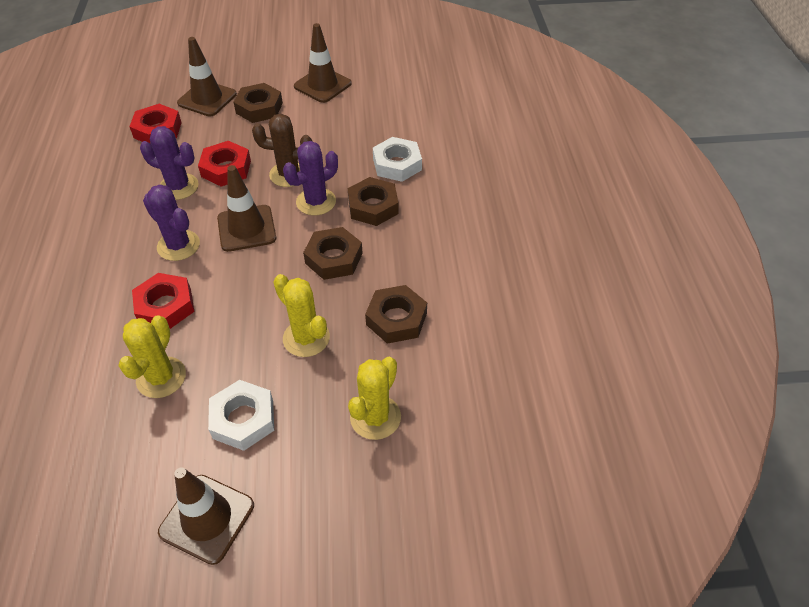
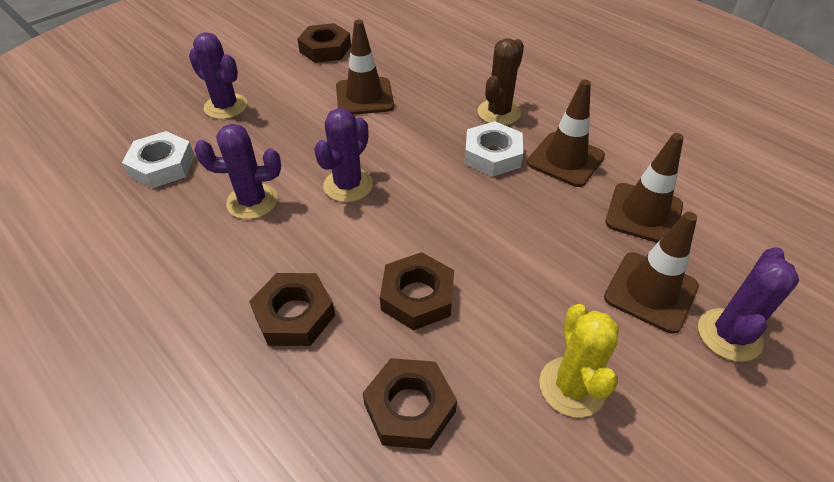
purple cactus: [140,126,199,200] [143,184,200,261] [283,141,338,215] = 3 -> [189,32,247,119] [194,124,281,219] [314,108,373,202] [698,247,799,362] = 4
red nut: [129,104,182,144] [132,273,194,329] [198,141,251,187] = 3 -> none = 0
yellow cactus: [118,315,186,398] [273,274,330,357] [348,357,401,440] = 3 -> [539,304,619,417] = 1

